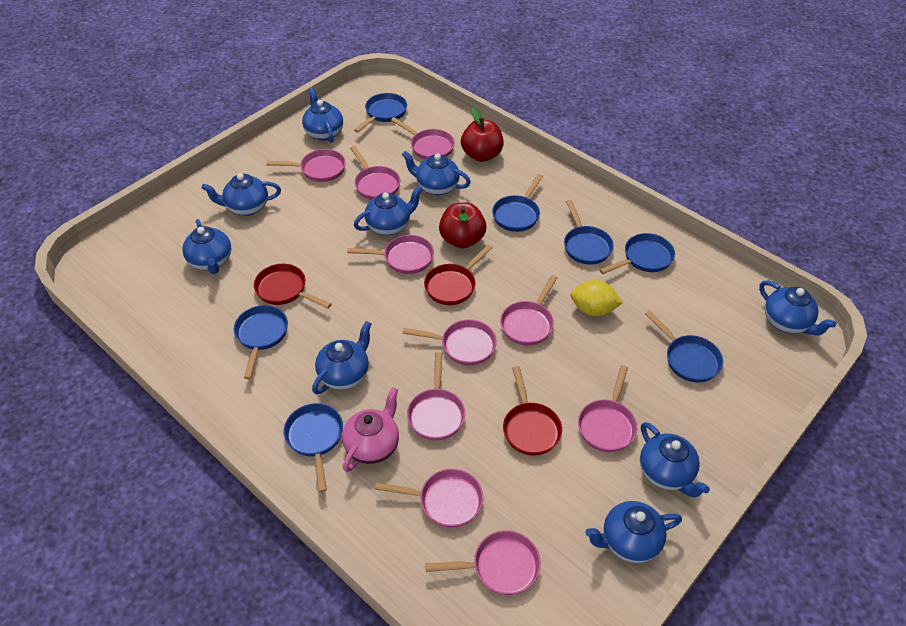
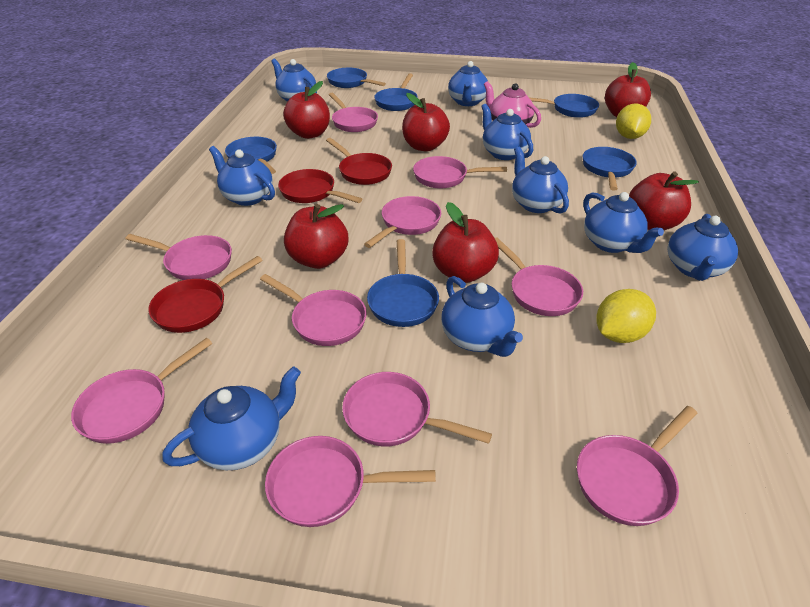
blue pan: [234,305,288,379] [284,403,343,492] [354,93,407,133] [492,174,543,232] [564,200,614,265] [600,233,675,274] [645,310,723,382] = 7 -> [225,137,277,174] [327,68,386,88] [367,239,439,327] [374,73,418,111] [529,94,599,118] [583,147,637,191] = 6
red apple: [439,203,487,249] [461,108,504,162] = 2 -> [283,81,330,139] [284,204,348,269] [402,93,450,151] [432,202,499,283] [605,62,651,117] [629,171,699,230] = 6
yellow lemon: [570,280,623,316] = 1 -> [596,289,656,343] [616,103,651,139] = 2

